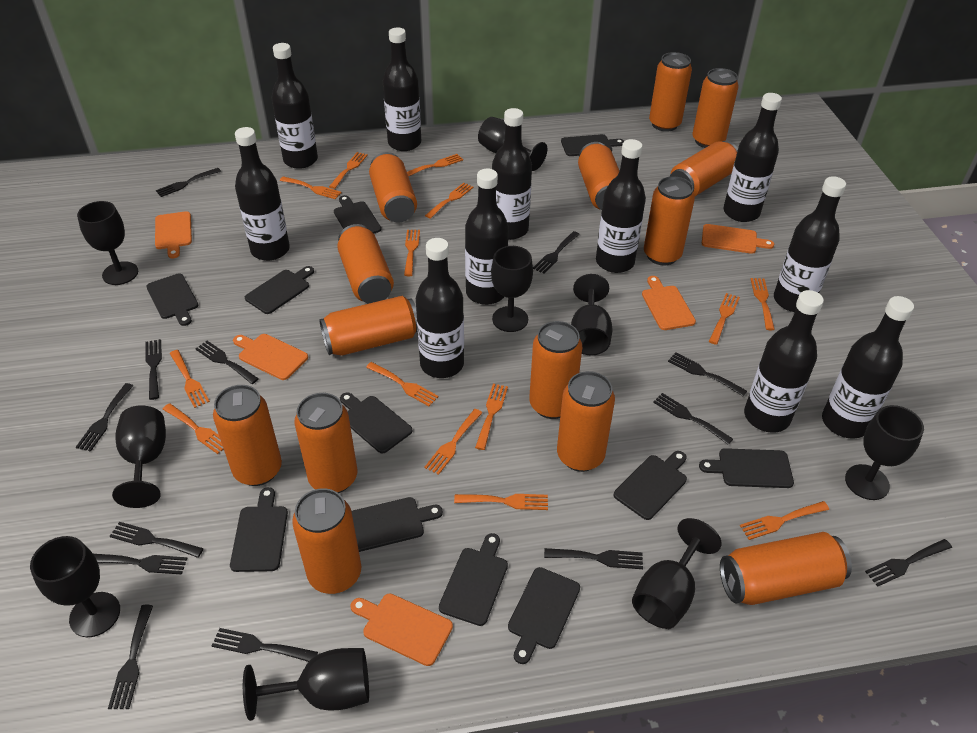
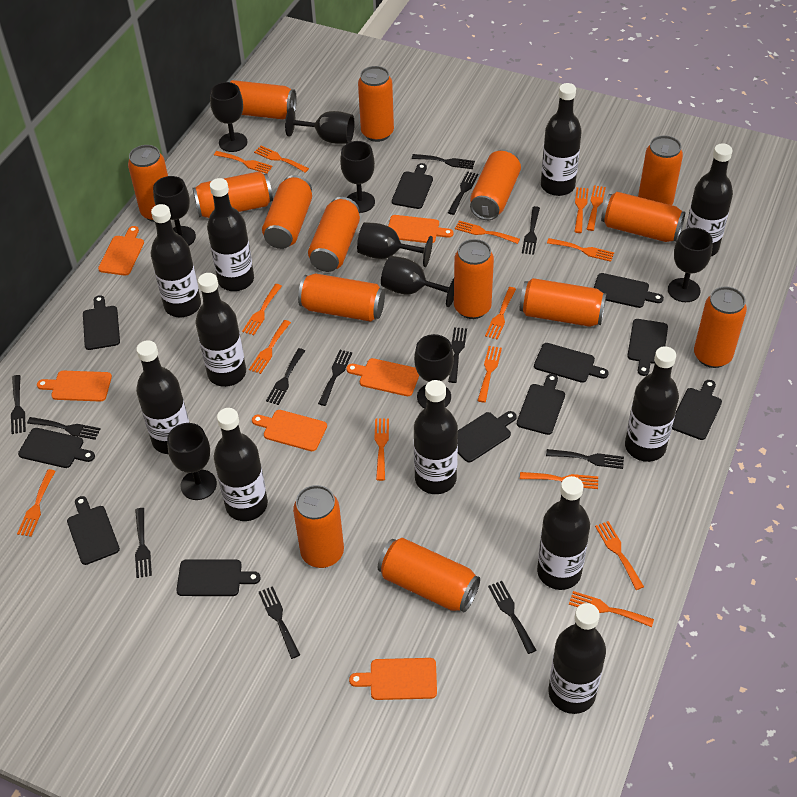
black fork: [76,383,134,452] [93,554,187,575] [108,605,153,709] [110,522,203,558] [145,339,162,400] [156,168,221,197] [195,341,259,384] [212,628,318,662] [533,231,580,274] [544,548,643,569] [653,393,733,445] [668,352,747,396] [865,539,952,587] = 13 -> [11,375,26,434] [27,417,101,440] [135,508,152,578] [258,586,300,659] [266,348,305,405] [318,350,352,406] [412,154,475,169] [448,171,478,215] [448,327,467,383] [488,581,537,654] [522,206,540,255] [546,449,624,469] = 12
orange can: [213,385,282,486] [292,488,361,594] [294,393,357,493] [319,296,417,356] [337,224,394,304] [369,152,417,222] [529,321,582,419] [557,371,615,472] [578,142,619,210] [644,176,695,265] [649,52,692,132] [670,141,738,196] [692,68,739,148] [720,532,852,605] = 14 -> [128,145,168,222] [193,171,273,218] [230,80,297,119] [262,175,312,249] [293,485,344,568] [298,273,385,322] [308,197,360,272] [358,66,394,142] [378,538,480,612] [454,239,494,319] [470,150,521,220] [519,278,607,327] [601,192,686,242] [638,135,683,205] [694,286,747,368] = 15
orange cutting board: [155,211,192,258] [233,334,308,380] [351,593,453,666] [642,276,696,330] [702,224,774,254] = 5 -> [37,371,112,402] [98,226,144,276] [252,410,327,451] [346,358,419,396] [349,658,437,700] [388,215,454,243] = 6
orange fork: [163,403,223,454] [169,350,210,408] [280,176,342,199] [329,152,368,189] [366,362,439,406] [404,230,420,276] [407,154,463,177] [425,183,473,219] [425,409,482,475] [454,494,548,510] [475,384,508,450] [709,293,740,345] [740,501,829,540] [751,278,775,330] = 14 -> [17,469,55,537] [214,151,273,174] [242,284,282,335] [249,320,291,374] [254,146,309,173] [375,418,389,481] [455,220,520,244] [478,346,502,403] [485,287,516,340] [520,472,598,489] [547,238,614,262] [569,591,654,627] [574,187,589,233] [587,185,606,231] [595,521,644,590] = 15

